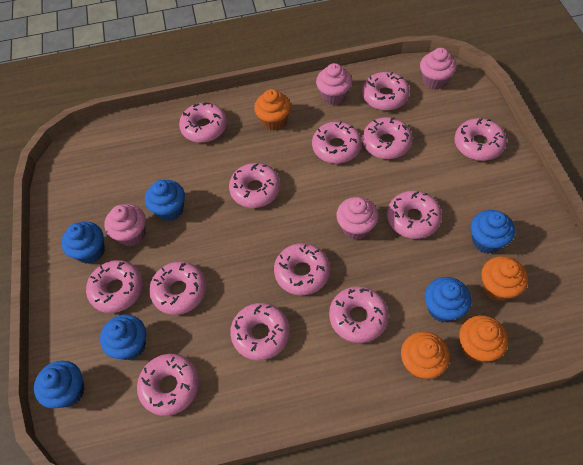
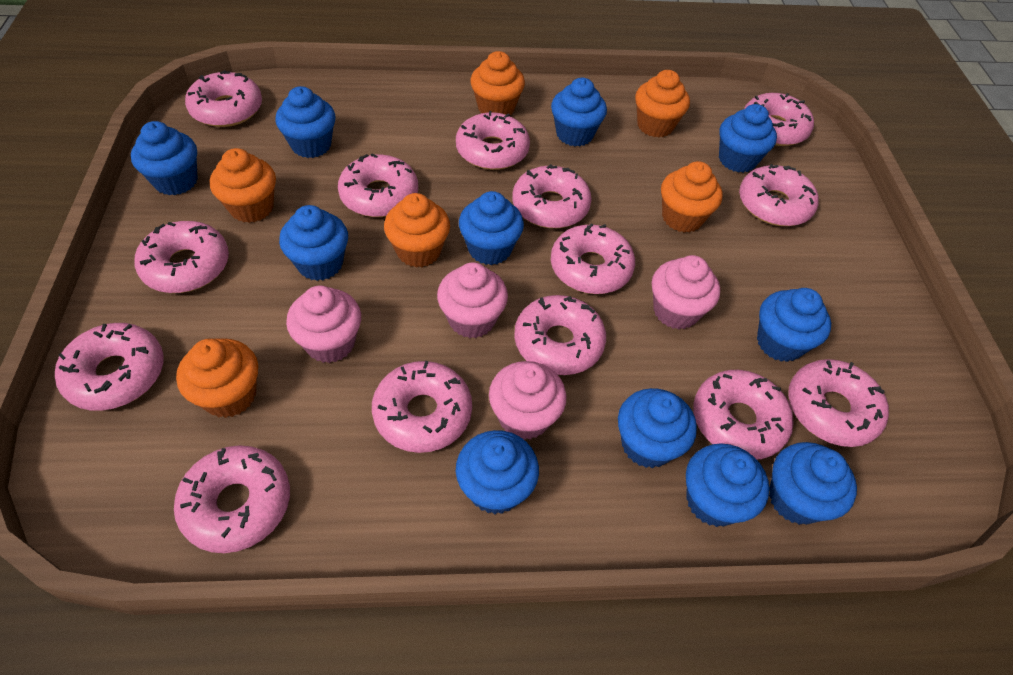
blue cupcake: [34,361,85,408] [61,222,105,264] [100,315,146,360] [145,180,185,221] [425,277,471,323] [471,210,515,253] = 6 -> [131,121,198,195] [276,86,335,158] [279,205,348,281] [456,430,539,514] [459,191,524,265] [551,78,607,146] [618,388,697,468] [686,443,769,527] [719,104,777,173] [757,288,831,362] [769,442,857,525] = 11
orange cupcake: [254,89,291,131] [401,332,450,379] [459,315,508,363] [481,256,528,301] = 4 -> [176,338,258,418] [210,148,276,223] [384,193,450,268] [470,51,525,115] [635,70,690,137] [661,161,722,233] = 6
pink donut: [86,260,143,313] [137,354,199,416] [149,262,206,315] [179,102,227,143] [229,163,280,208] [230,303,290,361] [274,243,330,295] [312,121,362,164] [329,286,389,343] [362,72,410,111] [362,117,412,159] [387,191,442,239] [454,118,507,161] = 13 -> [55,323,164,411] [135,221,229,293] [174,445,290,553] [185,70,262,127] [338,153,418,217] [372,361,472,453] [456,111,530,170] [512,164,592,228] [514,295,606,375] [551,224,635,294] [693,370,793,459] [739,164,819,226] [744,93,814,146] [788,359,889,447] = 14

